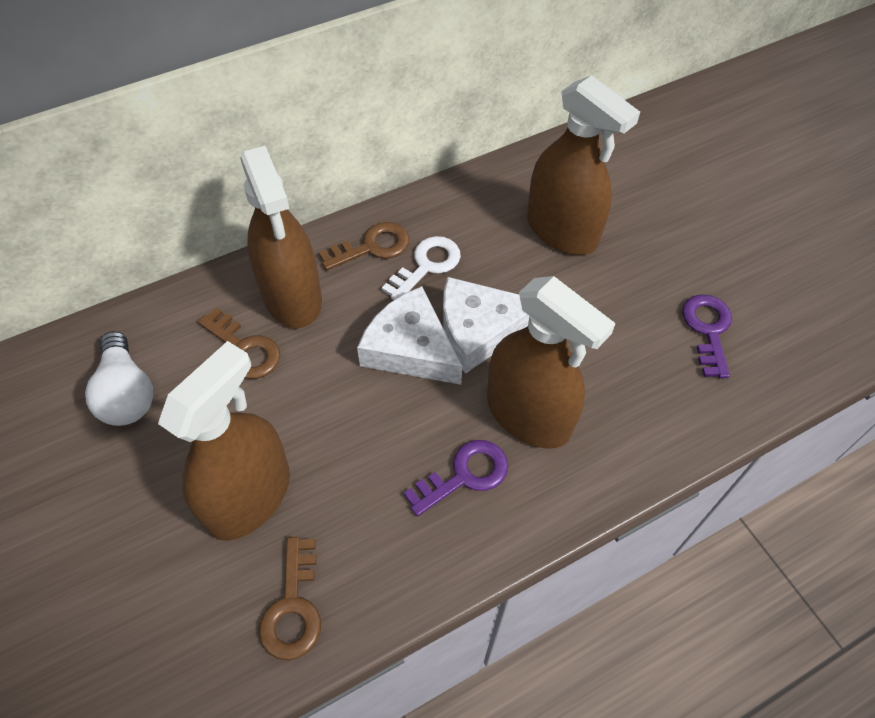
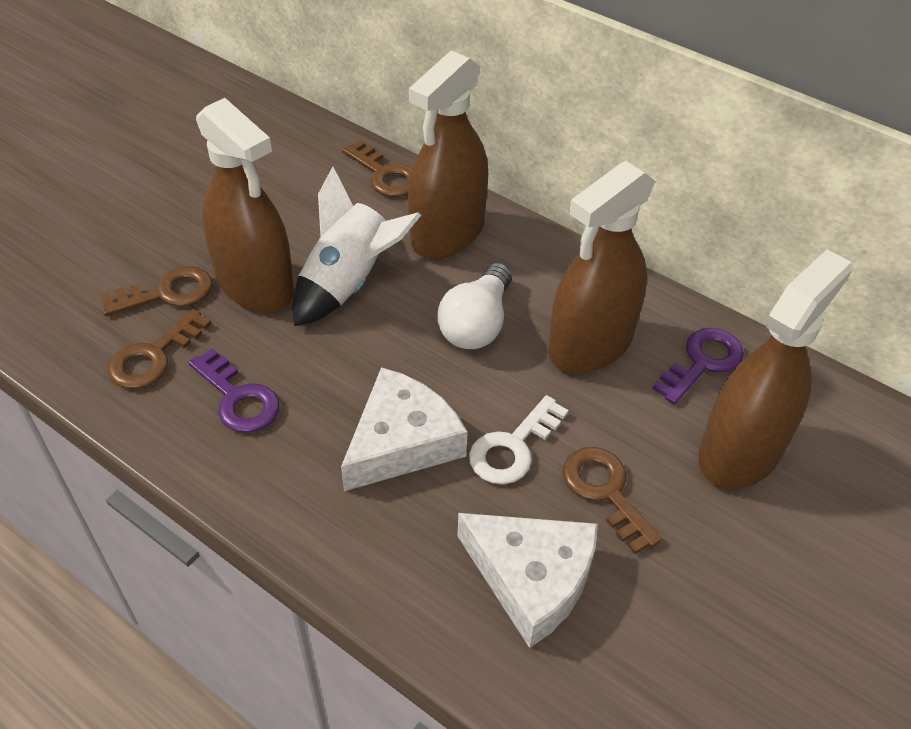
brown key: [198,307,280,379] [259,537,321,660] [319,222,409,270] = 3 -> [101,266,213,316] [108,309,211,389] [342,140,413,197] [563,447,662,554] = 4
white rocket: none = 0 -> [292,167,421,326] = 1

